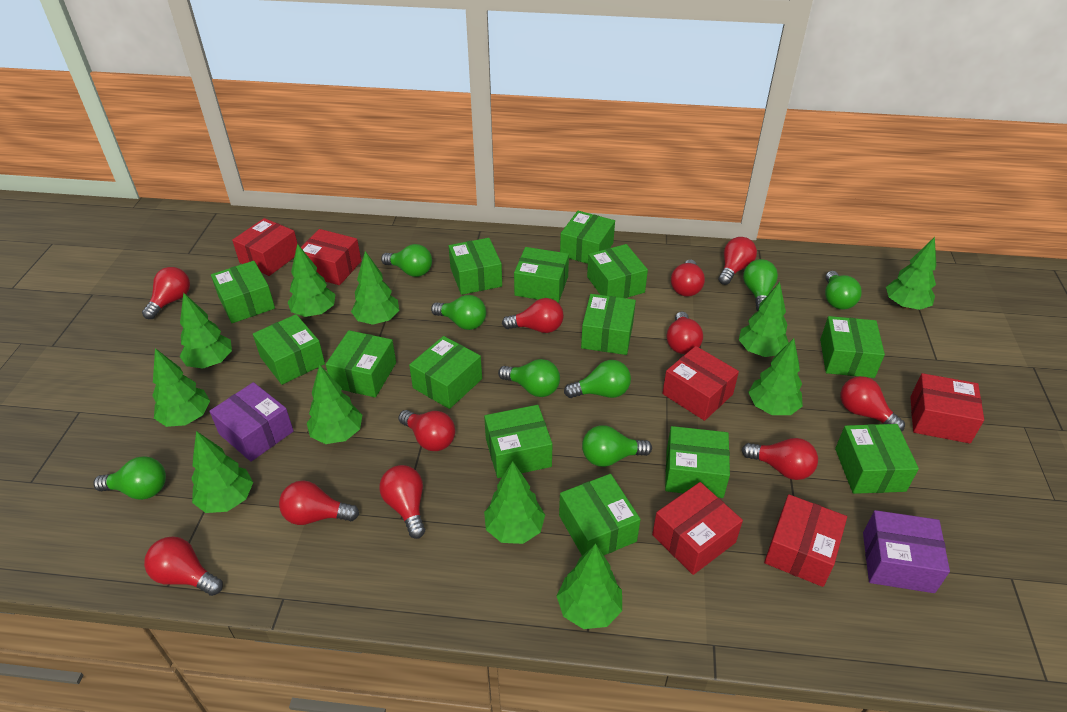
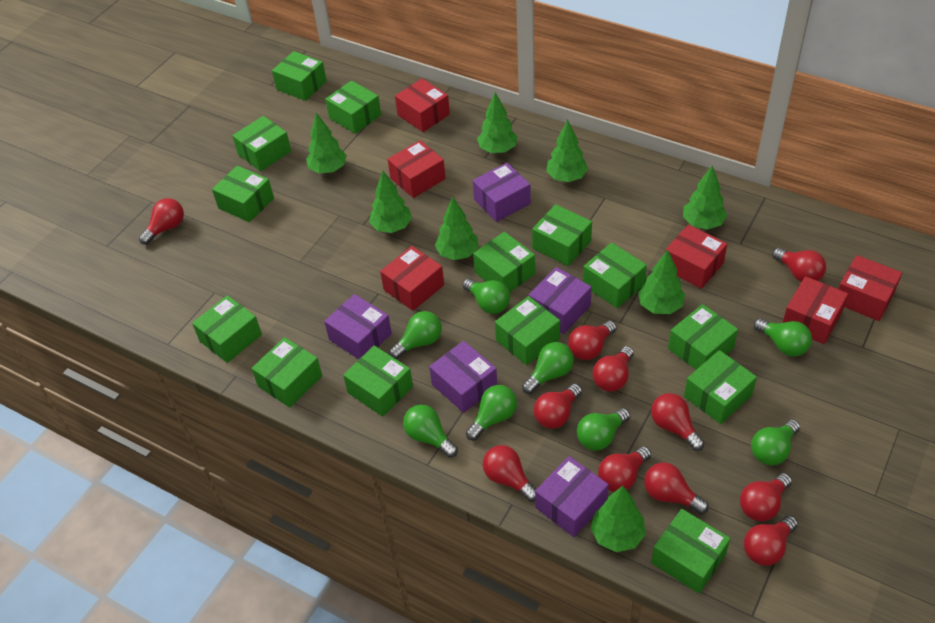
green tree: [152,348,210,427] [179,292,232,369] [191,431,253,513] [287,244,336,317] [307,364,362,444] [351,251,399,325] [484,461,545,544] [557,544,622,629] [739,282,789,357] [748,338,803,415] [886,237,936,310] = 11 -> [306,113,347,173] [369,171,412,233] [435,196,479,260] [477,92,517,153] [546,120,588,182] [590,486,646,552] [638,250,685,314] [683,165,727,230] = 8
purple box: [209,382,294,462] [863,510,950,593] = 2 -> [324,294,392,359] [429,341,497,413] [473,163,531,222] [528,267,592,334] [535,456,609,537] = 5

